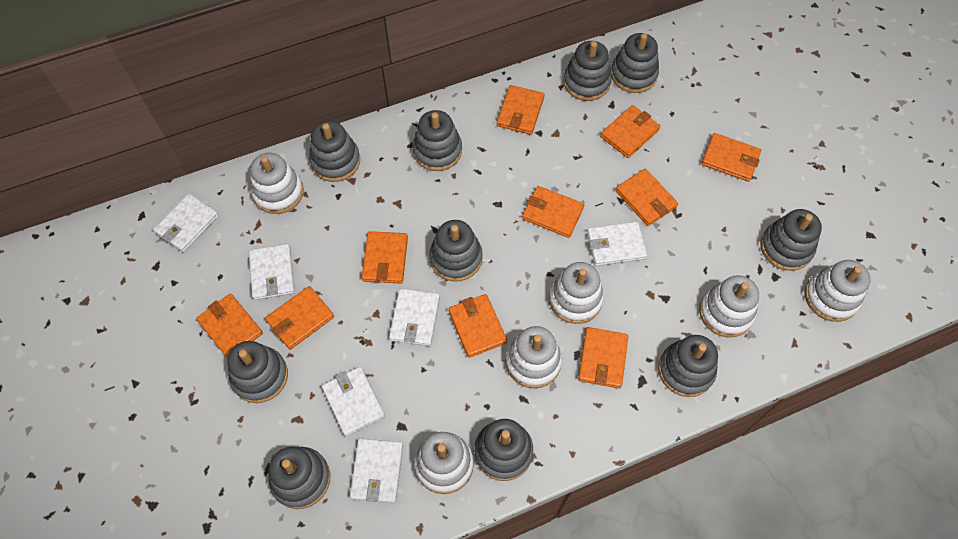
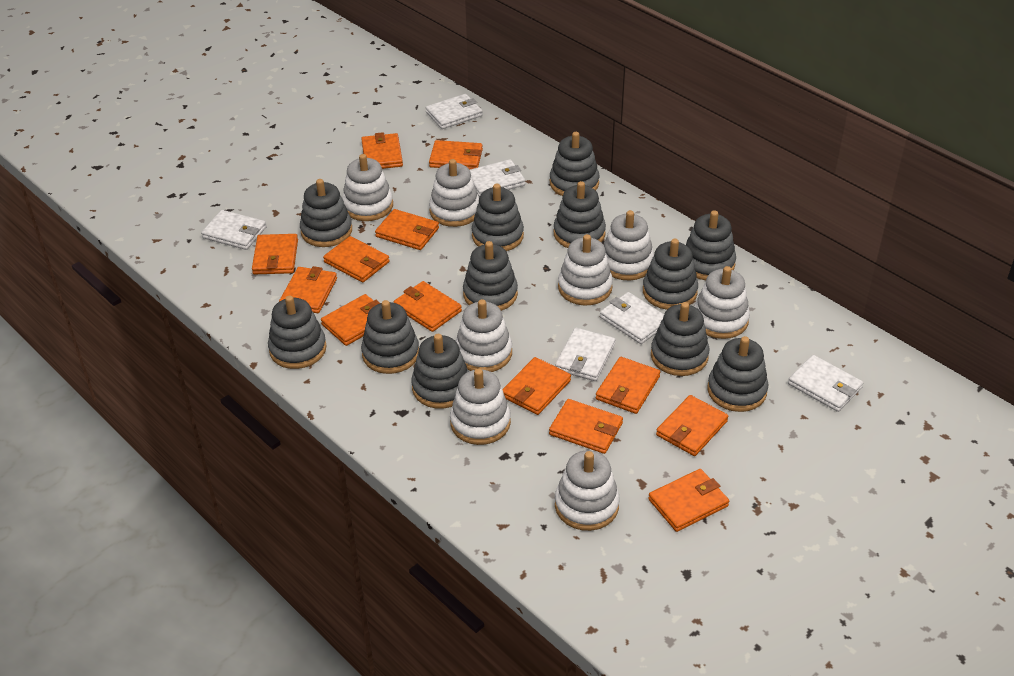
grey stacking toy: [227,341,288,403] [268,447,330,509] [309,121,360,182] [412,110,462,171] [429,220,482,282] [474,419,533,481] [563,41,612,101] [611,33,659,93] [658,335,718,397] [760,209,822,271] = 10 -> [268,296,327,369] [300,179,352,247] [361,300,419,374] [411,334,469,409] [463,241,518,311] [472,184,524,251] [550,132,600,196] [554,181,606,248] [643,239,698,310] [651,302,709,376] [686,211,736,280] [707,336,768,412] = 12
orange wallet: [196,293,263,358] [265,286,334,350] [362,231,408,284] [448,294,507,358] [497,85,545,135] [522,186,584,238] [578,327,628,389] [600,105,660,158] [615,169,678,226] [701,133,761,182] = 10 -> [252,234,298,274] [279,266,337,313] [321,294,380,346] [323,236,390,283] [361,132,403,169] [375,209,439,250] [394,281,462,332] [429,140,483,170] [502,357,571,415] [549,399,623,454] [596,357,660,414] [648,469,729,532] [656,395,728,456] = 13
white stacking toy: [250,153,304,214] [414,432,474,494] [506,326,562,388] [549,262,604,324] [699,275,759,337] [805,260,871,322] = 6 -> [342,154,393,221] [429,159,479,227] [450,368,511,445] [456,299,512,372] [555,451,620,531] [558,234,613,306] [604,210,654,280] [694,266,750,339] = 8

